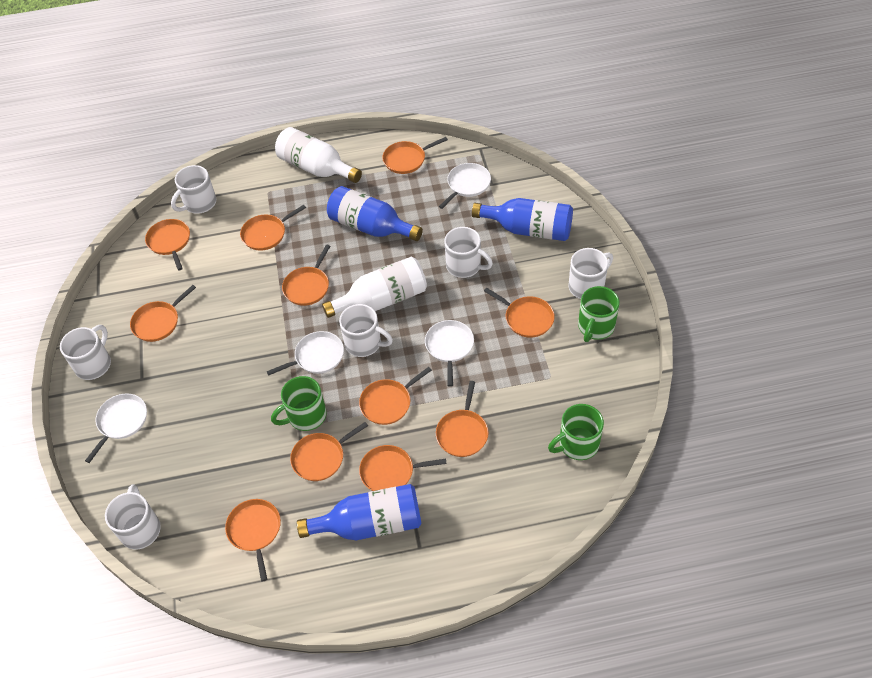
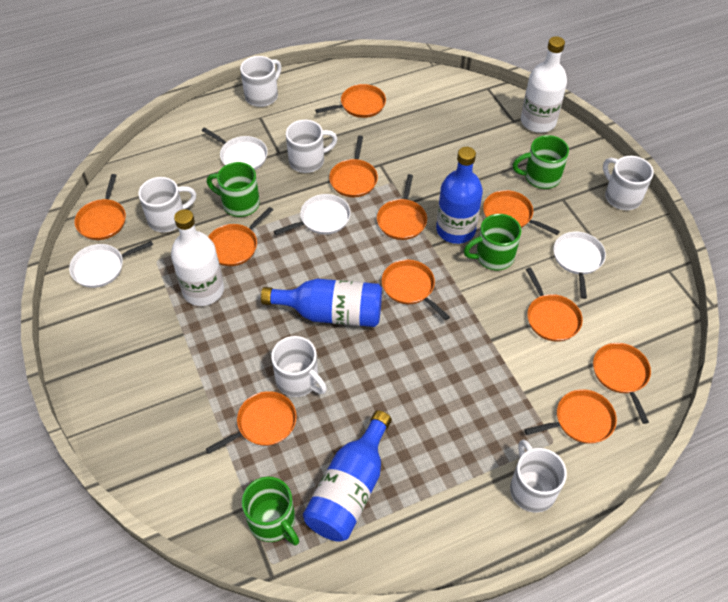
green mug: [271,376,327,431] [548,404,604,460] [578,286,619,342] = 3 -> [207,162,260,217] [242,477,299,545] [464,214,521,270] [513,135,569,189] = 4

